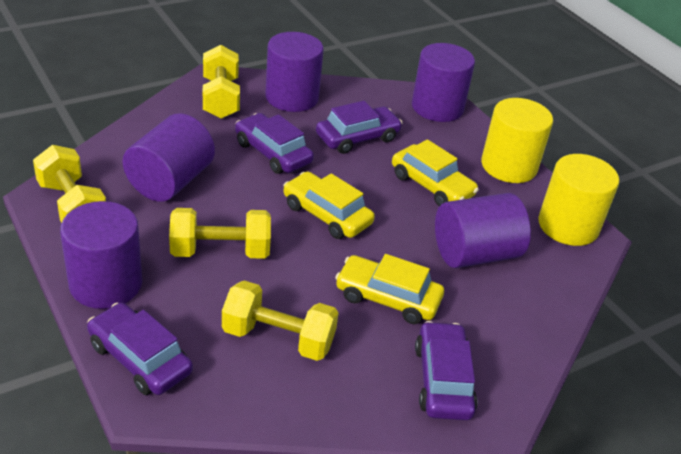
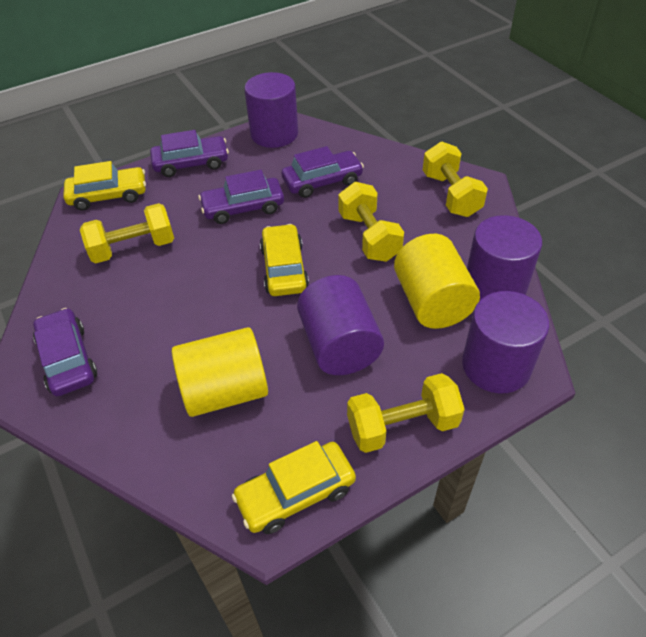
purple cylinder: [60,201,142,309] [123,113,215,202] [265,32,324,112] [412,43,475,122] [435,193,531,268] = 5 -> [244,72,298,148] [297,275,384,375] [462,291,549,394] [467,215,542,301] = 4

